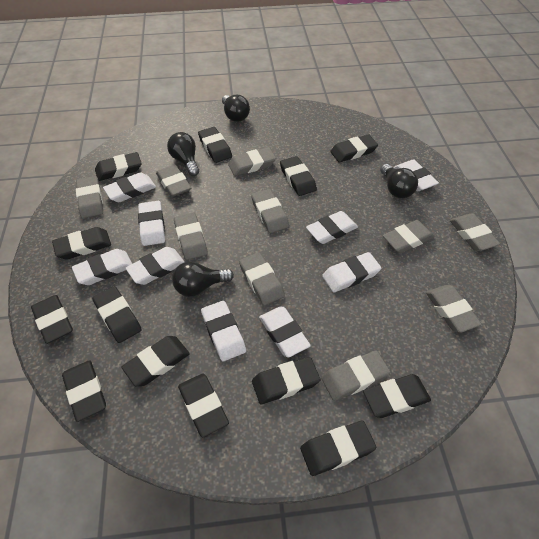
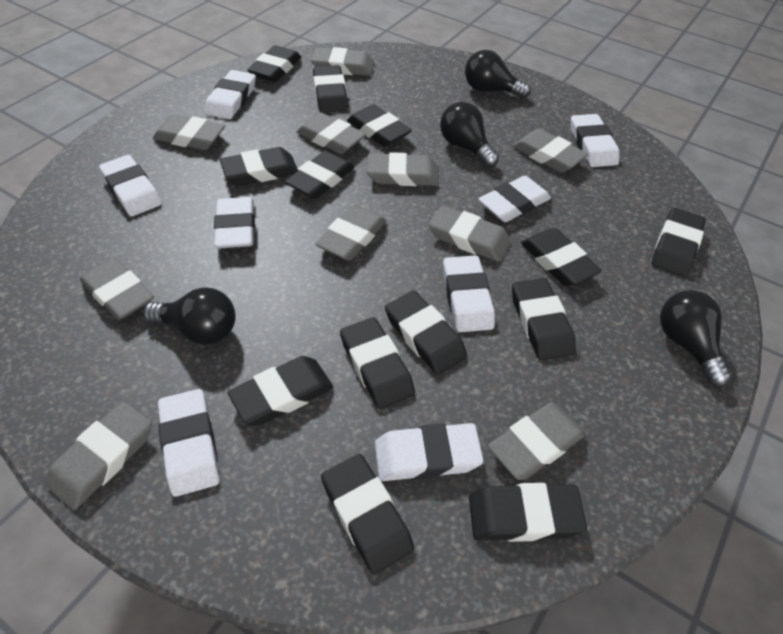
white eraser: [72,249,132,285] [103,172,156,202] [125,247,185,285] [138,201,165,246] [201,301,246,361] [259,306,311,358] [306,211,358,244] [322,252,381,292] [393,159,439,191] = 9 -> [99,155,161,216] [158,389,219,497] [205,70,256,119] [214,197,255,248] [375,423,483,481] [443,255,495,332] [478,176,551,222] [571,114,619,167] = 8

